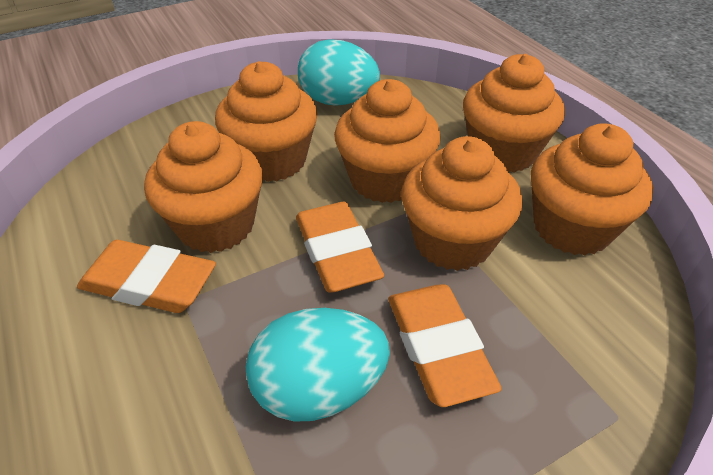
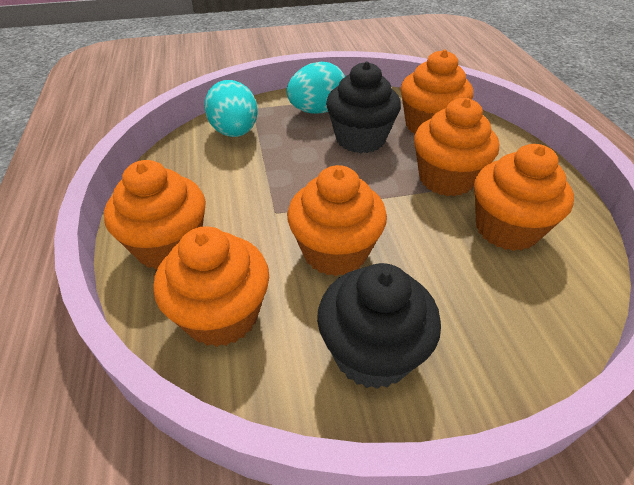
black cupcake: none = 0 -> [317,263,441,389] [326,62,401,153] = 2
orange eraser: [77,240,216,313] [296,202,384,293] [388,284,502,407] = 3 -> none = 0

